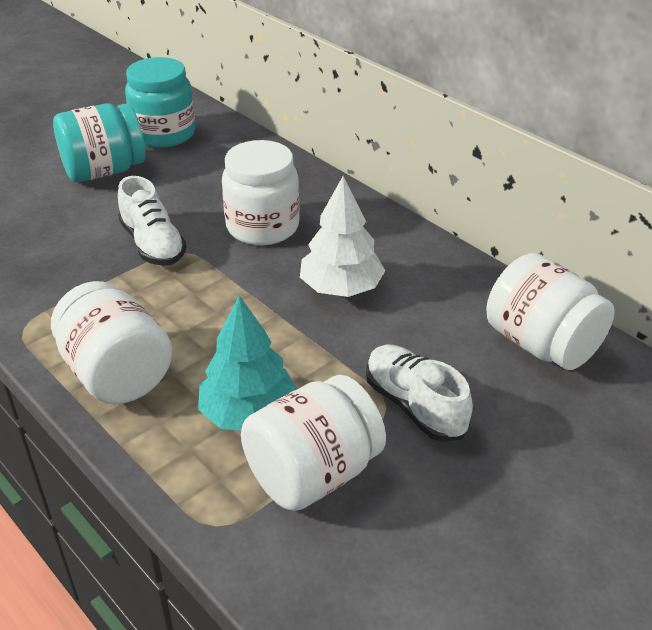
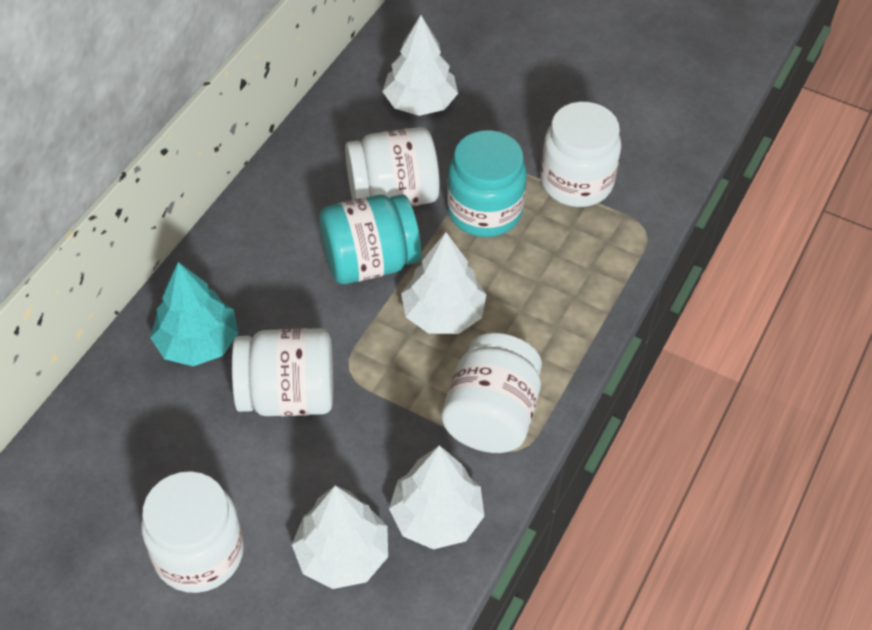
white jar: [51,281,172,404] [222,140,300,246] [241,375,386,511] [486,253,615,370] = 4 -> [141,471,244,593] [232,328,333,416] [345,127,440,206] [442,333,542,453] [540,102,621,207] = 5
white shoe: [118,176,186,266] [366,344,473,442] = 2 -> none = 0
white tree: [300,176,386,297] = 1 -> [292,486,388,589] [382,15,458,116] [389,446,484,550] [401,232,487,334] = 4

